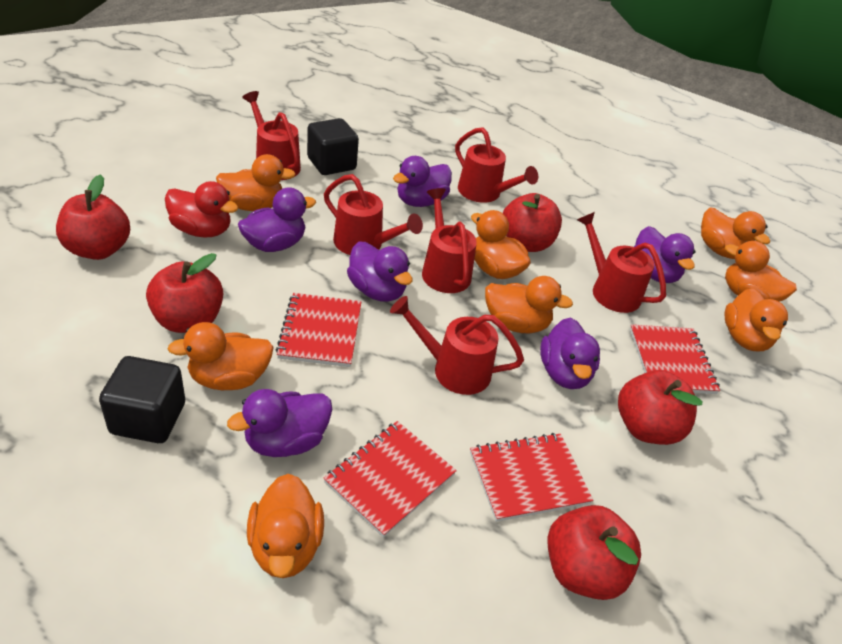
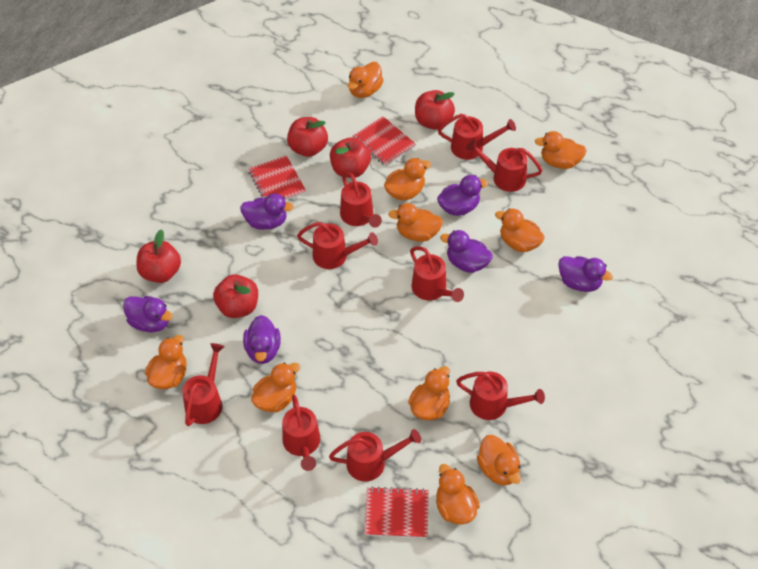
black cube: [99,356,185,443] [307,118,359,175] = 2 -> none = 0
orange duck: [167,322,274,390] [216,154,296,211] [247,474,324,578] [471,210,531,279] [485,276,573,334] [701,207,770,259] [724,288,788,351] [725,241,797,302] = 8 -> [145,335,187,389] [251,362,300,412] [348,62,384,98] [384,158,431,200] [388,203,443,242] [408,366,450,421] [436,464,480,524] [477,435,521,486] [495,208,545,252] [535,131,587,169] = 10
red duck: [165,181,239,237] = 1 -> none = 0
red notebook: [276,293,361,367] [324,421,457,538] [470,433,593,522] [630,324,720,394] = 4 -> [248,155,306,201] [353,116,416,166] [364,486,429,538] = 3
red watering can: [242,91,301,180] [324,174,423,255] [390,296,524,395] [422,188,477,293] [455,127,538,203] [577,212,666,313] = 6 -> [182,343,225,426] [282,394,320,471] [297,222,378,269] [329,429,421,482] [340,173,382,228] [410,246,464,302] [438,114,516,160] [456,372,545,420] [466,139,543,192] = 9

